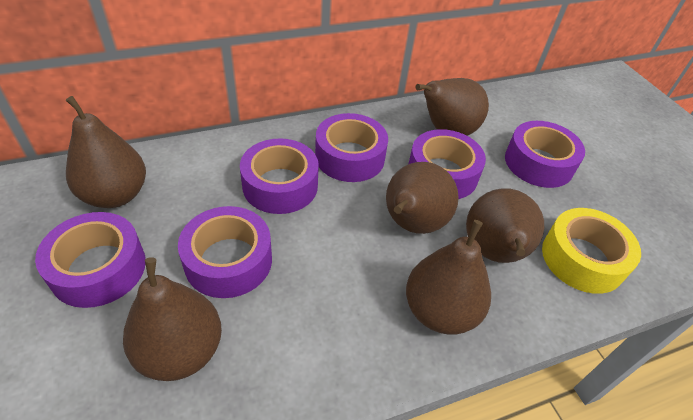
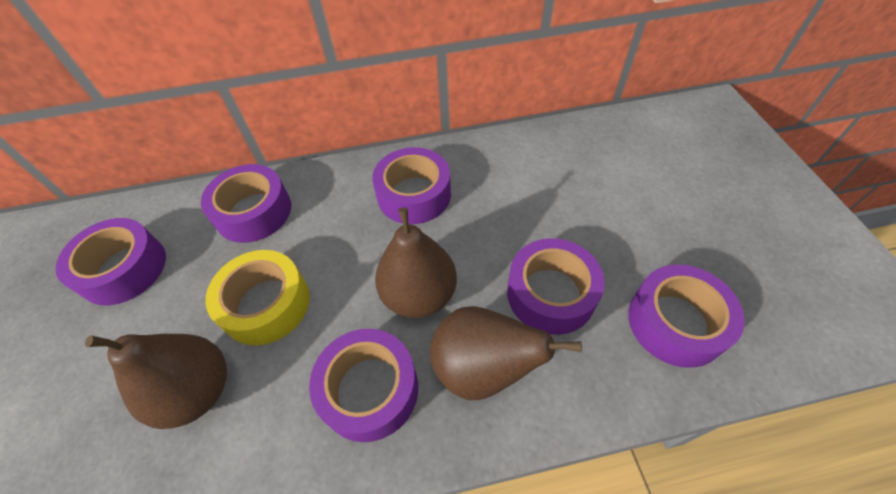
brown pear: [66,96,146,208] [123,257,222,381] [386,162,459,234] [406,220,491,335] [415,78,489,136] [466,188,544,263] = 6 -> [85,334,227,429] [375,207,457,318] [430,306,582,400] = 3

